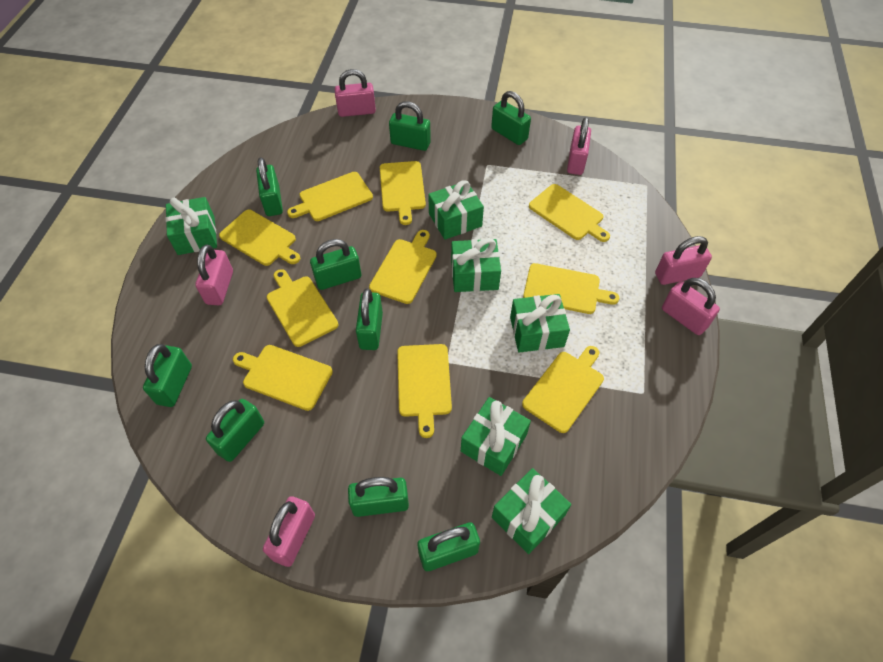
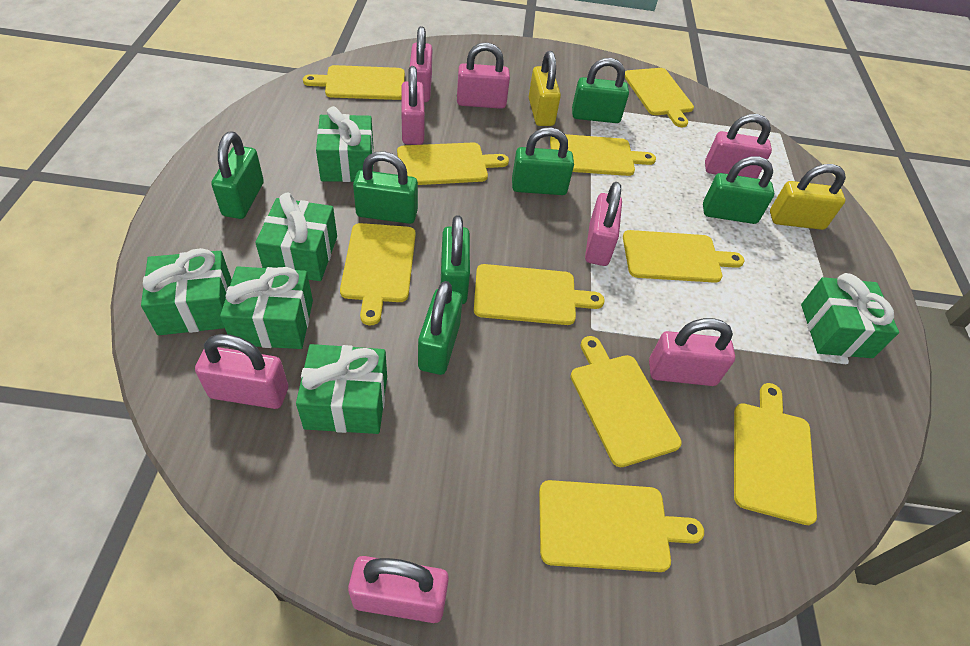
green padlock: [143,344,192,407] [206,399,264,462] [256,157,283,216] [310,239,361,290] [348,477,409,517] [356,289,383,350] [389,101,431,151] [418,522,480,571] [491,91,531,145] = 9 -> [211,132,264,219] [353,151,418,224] [418,281,462,375] [441,215,470,304] [512,127,574,195] [572,58,629,123] [703,156,774,224] = 7
pink padlock: [195,244,233,305] [263,496,315,567] [334,69,376,117] [567,117,591,175] [655,236,712,285] [662,278,720,335] = 6 -> [195,334,288,409] [348,556,449,623] [401,66,425,145] [410,26,432,102] [457,42,510,109] [585,182,622,266] [649,318,735,386] [705,114,772,178] = 8
yellow padlock: none = 0 -> [529,51,561,126] [770,164,846,230] = 2

